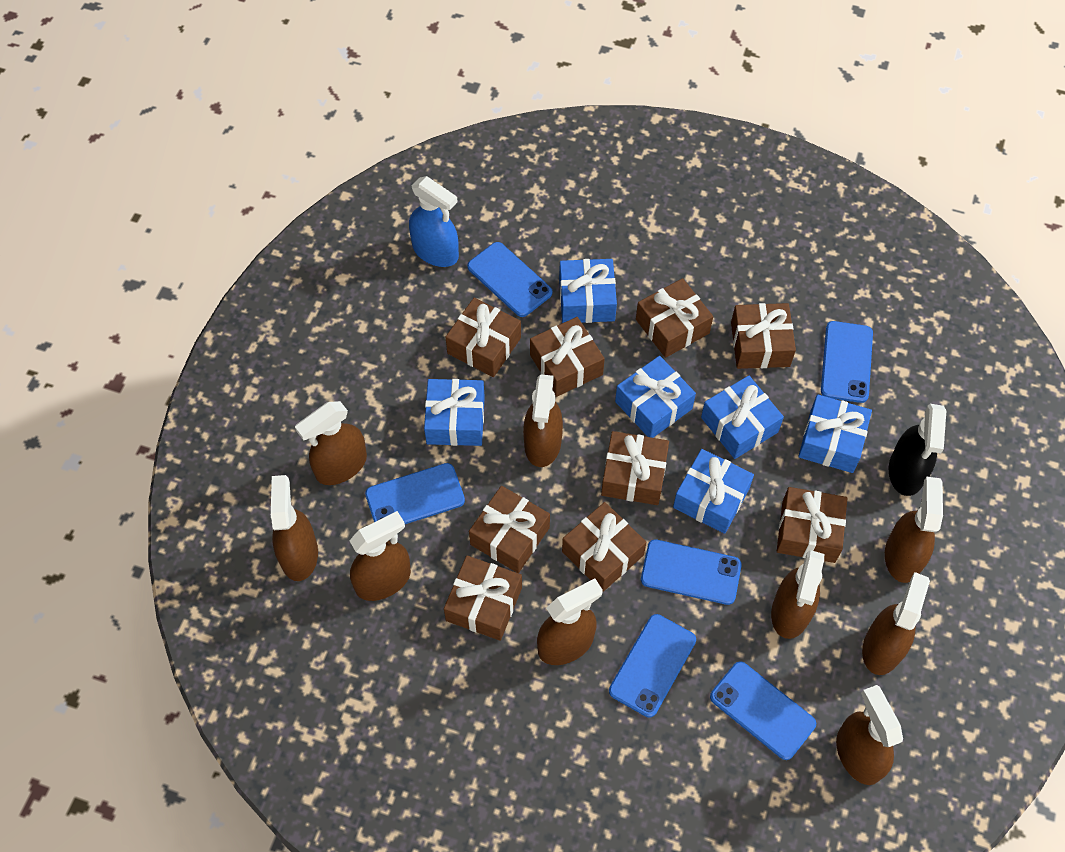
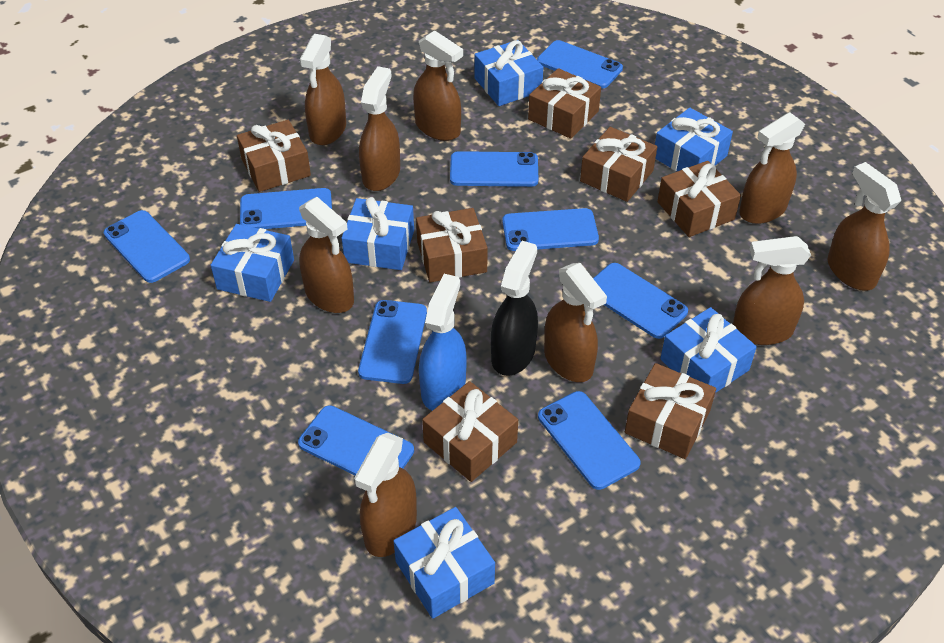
blue phone: [365,463,465,524] [467,242,552,317] [609,614,696,718] [641,539,742,605] [710,661,816,760] [821,321,873,403] = 6 -> [104,210,190,283] [240,188,332,229] [298,405,414,476] [358,300,427,384] [450,151,538,187] [502,208,599,251] [537,40,623,89] [538,391,641,490] [593,263,688,339] = 9
brown gift: [444,555,522,641] [446,298,521,377] [469,486,550,573] [530,317,605,397] [562,502,646,592] [601,431,669,505] [636,278,713,358] [731,303,796,369] [777,487,847,563] = 9 -> [237,120,311,192] [416,208,488,282] [422,381,518,482] [528,68,601,139] [580,127,657,202] [625,363,716,459] [657,161,741,237] = 7

